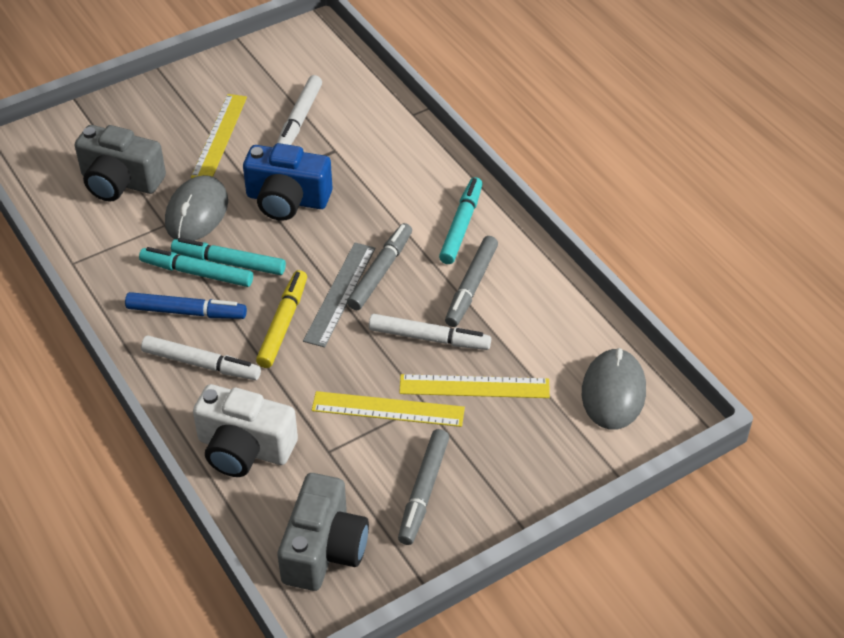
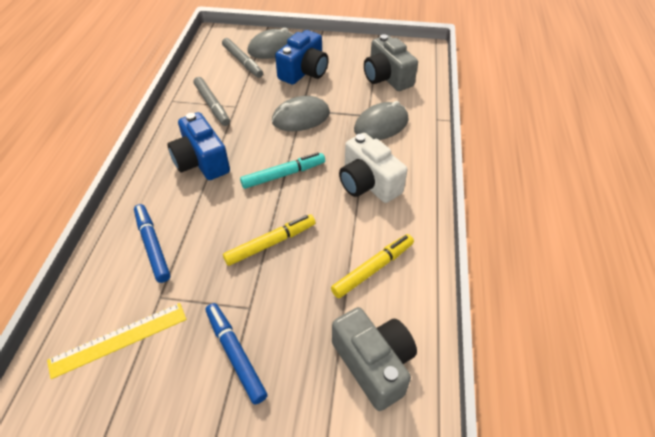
blue camera: [243,143,332,221] = 1 -> [167,112,230,180] [275,30,329,85] = 2
blue marker: [125,292,247,319] = 1 -> [134,204,170,283] [206,303,268,405] = 2
grey marker: [347,223,412,310] [398,429,449,545] [445,236,498,327] = 3 -> [194,77,230,126] [222,38,263,78] = 2
grey mouse: [165,175,228,241] [582,348,646,430] = 2 -> [247,28,294,59] [272,96,330,131] [354,101,409,140] = 3
grey ruler: [303,243,375,347] = 1 -> none = 0
turquoise marker: [139,247,253,287] [171,238,286,275] [439,177,482,264] = 3 -> [240,152,325,189] = 1
white marker: [141,335,261,380] [276,75,322,145] [369,314,491,350] = 3 -> none = 0
yellow marker: [256,270,307,368] = 1 -> [223,215,316,266] [331,234,414,298] = 2
yellow ruler: [191,94,247,178] [312,391,465,427] [399,374,550,398] = 3 -> [47,303,186,379] = 1

